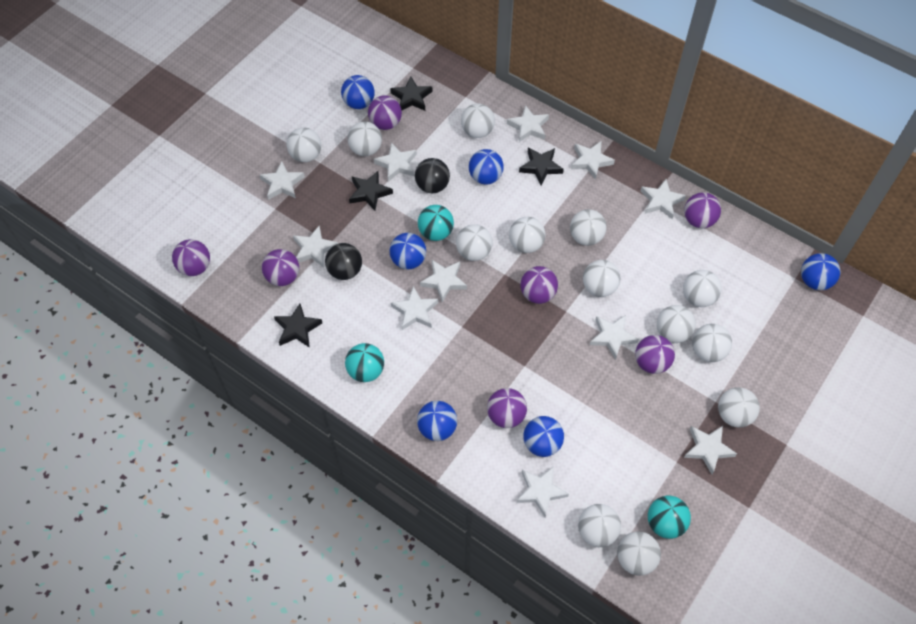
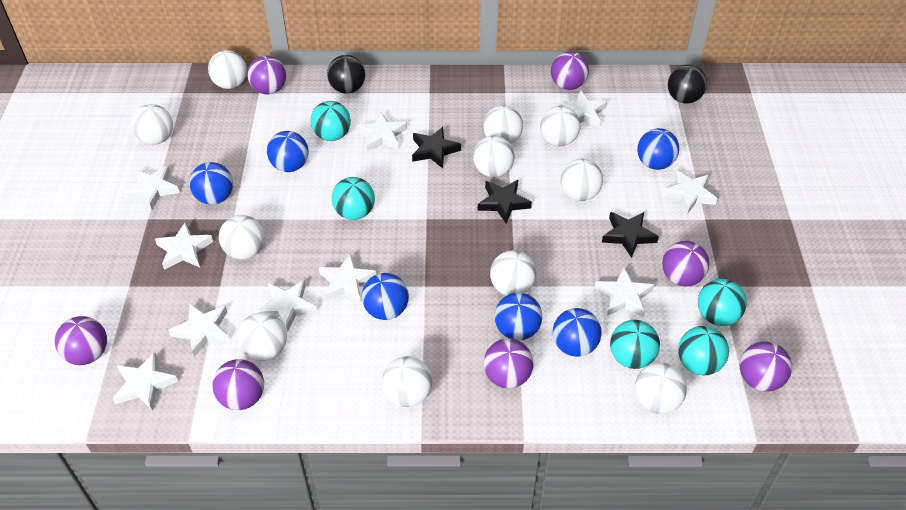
black star: [274,304,322,348] [349,171,393,211] [390,77,432,111] [519,148,564,185] = 4 -> [412,127,461,169] [478,180,532,223] [602,212,659,258] = 3
turquoise ball: [345,343,384,382] [418,205,454,241] [648,496,691,539] = 3 -> [310,101,351,141] [331,177,375,220] [610,320,660,369] [678,326,729,375] [698,279,747,326] = 5
white ball: [287,127,321,162] [347,121,382,156] [456,224,492,261] [461,103,495,138] [509,217,545,253] [570,209,607,246] [578,504,621,547] [583,260,620,297] [617,531,661,576] [657,305,696,343] [683,270,722,307] [692,324,732,362] [718,387,760,428] = 13 -> [131,104,173,145] [208,50,247,89] [219,215,264,259] [237,312,287,361] [382,356,432,407] [473,136,515,177] [483,105,523,144] [490,250,536,295] [540,106,580,146] [560,159,603,201] [635,363,687,414] = 11
white star: [260,161,305,200] [293,226,338,268] [374,142,417,182] [391,286,438,330] [420,259,467,302] [507,105,549,142] [516,466,569,517] [571,141,615,180] [590,315,639,360] [641,179,686,219] [684,426,737,474] = 11 -> [112,352,178,411] [123,166,180,209] [155,223,213,270] [168,303,230,357] [256,280,317,332] [319,254,376,303] [356,112,407,152] [558,91,607,128] [594,267,654,318] [662,170,718,214] = 10

